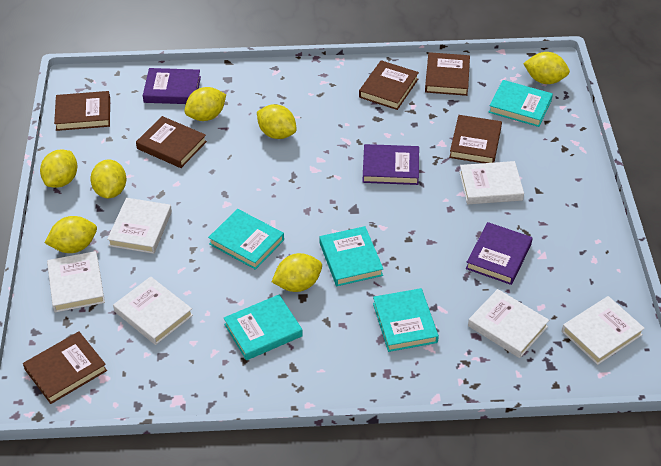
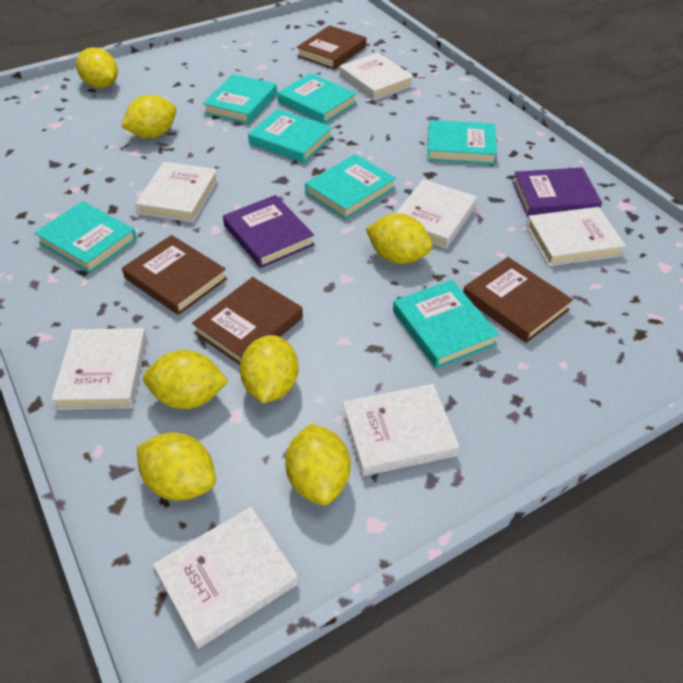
brown book: [23,332,107,404] [54,91,110,131] [136,116,207,168] [359,60,419,110] [425,52,470,96] [449,115,502,163] = 6 -> [122,235,227,315] [192,277,303,365] [297,25,366,69] [463,257,573,343] = 4
purple book: [143,68,201,104] [362,144,419,185] [466,222,533,285] = 3 -> [223,195,315,268] [512,167,602,218] = 2
turquoise book: [208,209,284,270] [224,295,303,360] [320,226,383,286] [373,288,439,352] [489,80,553,127] = 5 -> [34,201,137,273] [203,74,277,124] [248,109,332,163] [277,73,357,124] [305,154,396,219] [393,280,499,369] [427,120,497,165] = 7
white book: [47,251,105,312] [107,198,172,254] [113,276,193,345] [459,161,524,204] [468,289,549,358] [562,296,645,365] = 6 -> [51,328,147,410] [135,162,219,223] [153,507,298,649] [340,52,414,101] [343,384,459,476] [395,179,477,249] [526,207,626,266] = 7

